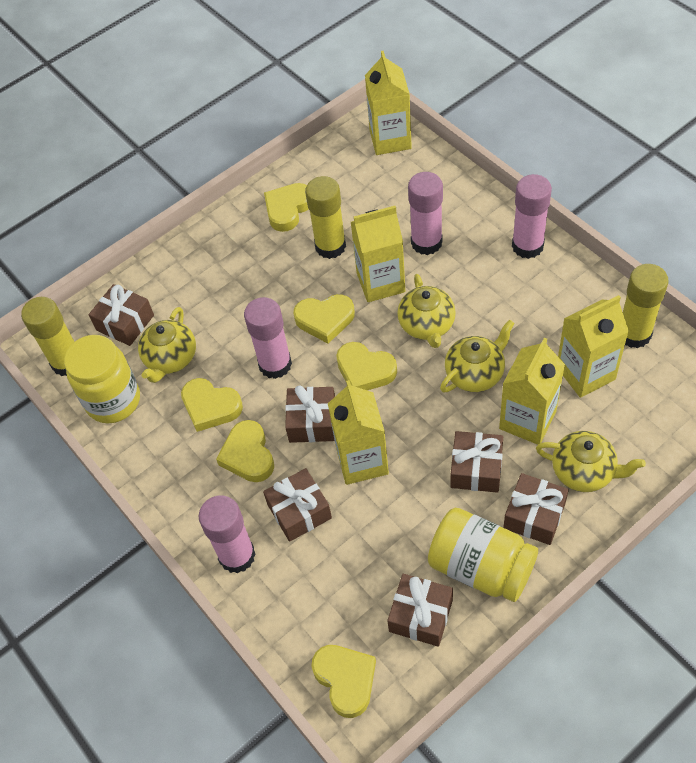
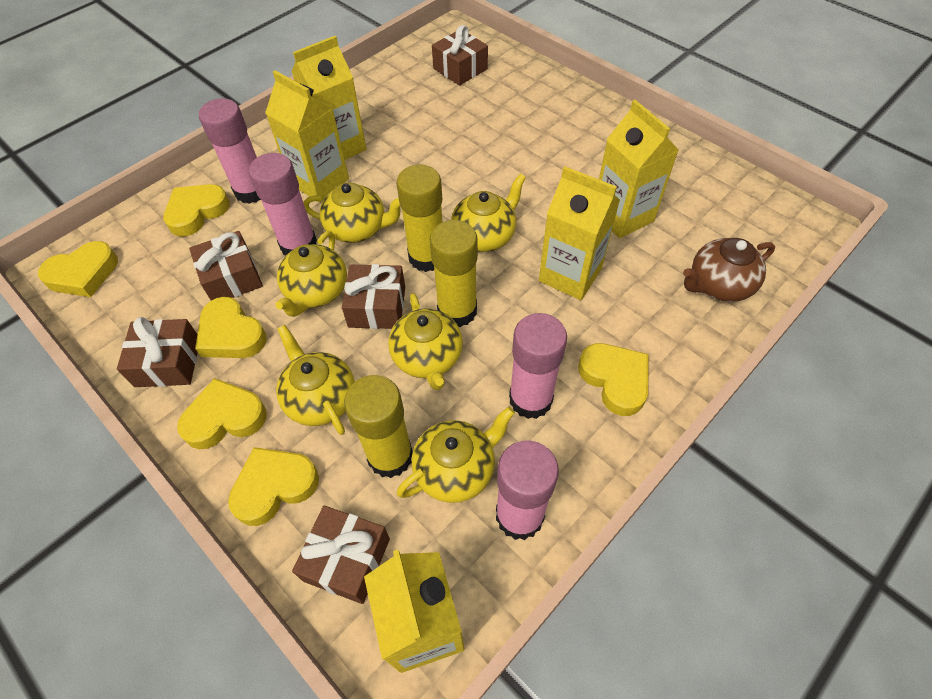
brown gift: [88,284,154,346] [263,468,332,542] [285,385,335,443] [387,574,453,647] [450,431,503,493] [503,473,569,545] = 6 -> [117,317,198,387] [189,231,263,301] [292,506,390,604] [342,264,405,329] [432,25,488,86] = 5
brown teapot: none = 0 -> [683,238,775,302] = 1
yellow jar: [64,335,140,423] [428,508,538,602] = 2 -> none = 0
yellow teapot: [138,307,196,383] [397,274,456,348] [440,320,515,392] [536,431,646,492] = 4 -> [275,231,347,317] [276,325,355,435] [303,183,401,243] [388,293,463,390] [397,407,515,503] [451,173,526,252] = 6

